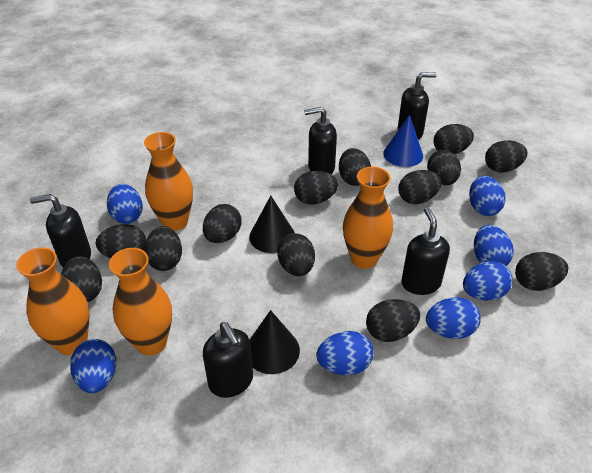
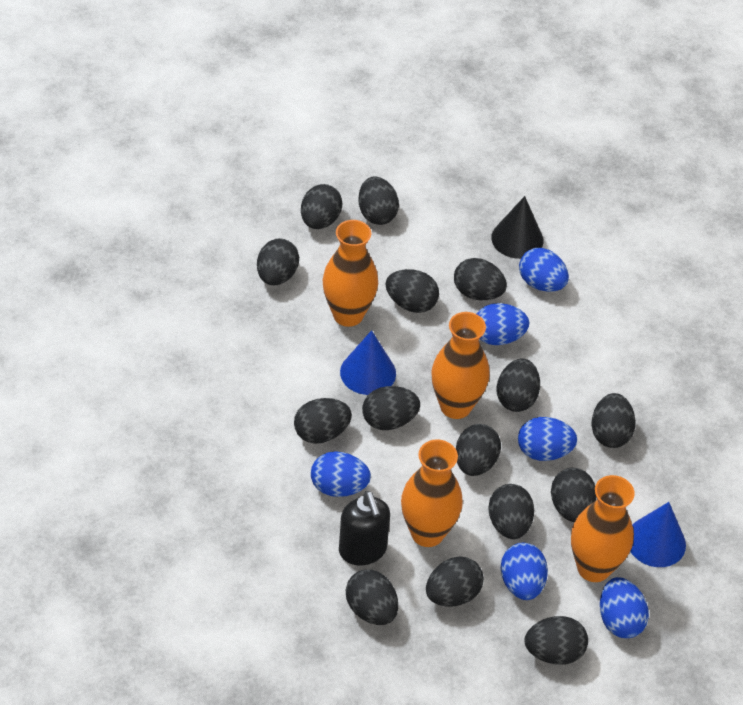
black cone: [249,196,295,253] [249,310,300,374] = 2 -> [491,196,543,259] = 1
black egg: [61,256,102,302] [96,224,146,258] [144,226,182,271] [203,204,241,243] [277,233,315,276] [294,171,338,204] [339,148,371,186] [366,299,420,342] [399,170,442,204] [427,150,461,185] [434,124,474,154] [485,140,528,172] [515,252,568,291] = 13 -> [257,238,299,285] [294,398,352,444] [301,184,342,229] [346,569,398,625] [358,176,399,225] [362,386,420,430] [385,269,439,313] [426,556,484,607] [454,258,507,300] [456,424,501,476] [488,484,534,539] [497,359,540,412] [525,616,588,665] [551,468,596,522] [591,393,636,448] = 15
black soap dispenser: [30,194,91,268] [203,322,253,398] [304,107,337,174] [398,72,437,139] [401,207,450,295] = 5 -> [339,491,390,565] = 1
blue cone: [383,115,423,167] = 1 -> [340,330,396,395] [630,502,686,567] = 2
blue egg: [70,339,116,393] [107,184,143,224] [316,331,374,375] [426,297,481,339] [463,261,513,301] [469,176,506,216] [474,225,514,266] = 7 -> [311,451,371,497] [476,303,529,345] [501,543,548,600] [518,417,577,461] [519,248,569,292] [600,577,649,638] = 6

